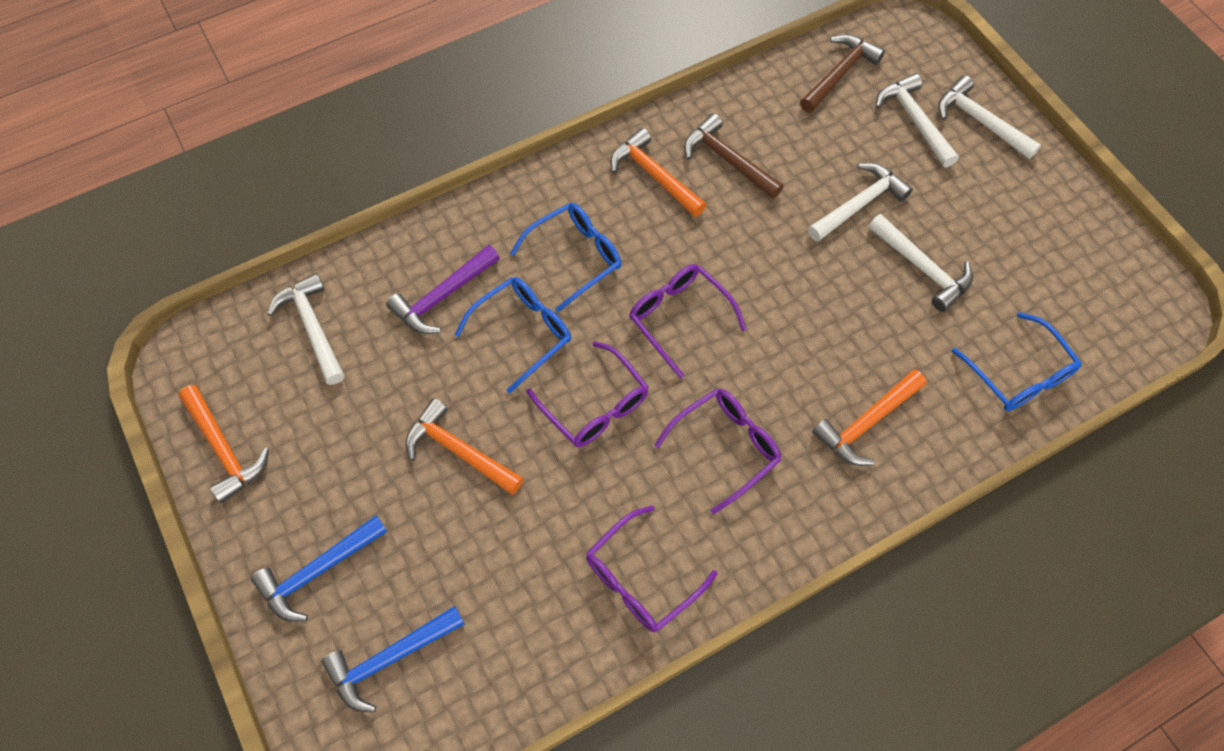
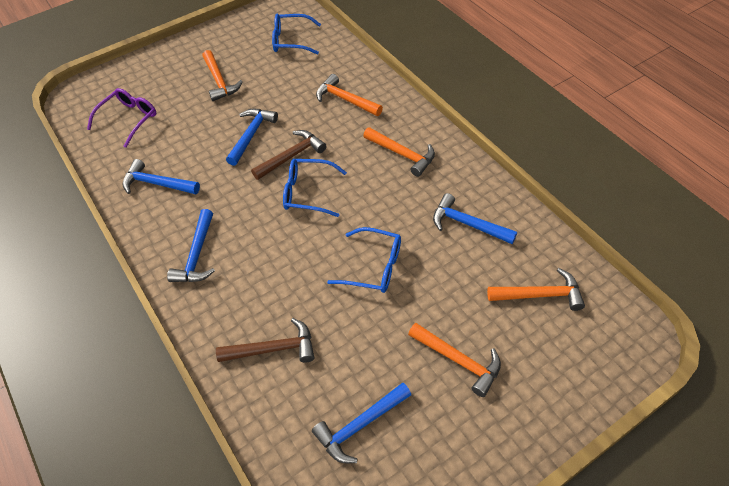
blue hammer: [251,515,388,622] [321,606,464,713] = 2 -> [122,159,200,194] [167,209,215,282] [226,109,278,166] [312,383,411,463] [433,193,517,244] = 5
orange hammer: [178,385,269,503] [406,398,524,495] [610,128,706,217] [812,370,926,466] = 4 -> [202,50,243,101] [316,74,383,116] [363,127,435,177] [408,323,501,397] [487,268,585,311] = 5
purple glasses: [527,341,649,447] [586,505,718,632] [629,264,747,379] [654,388,781,514] = 4 -> [87,88,156,148] = 1
purple hammer: [386,245,500,334] = 1 -> none = 0
white hammer: [267,273,345,385] [808,163,913,242] [868,214,973,312] [876,73,959,168] [938,75,1041,159] = 5 -> none = 0

